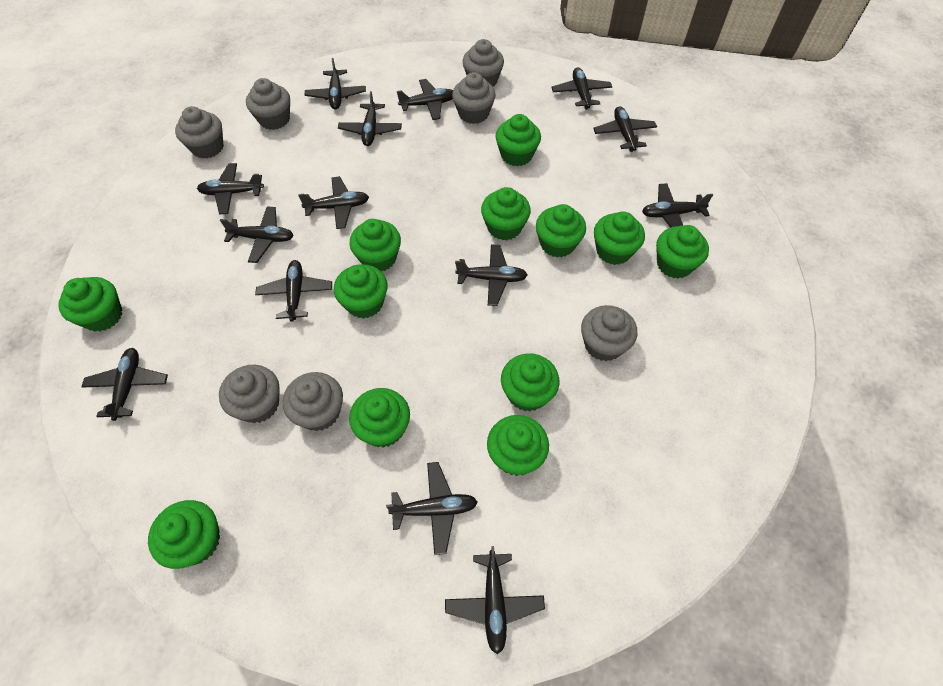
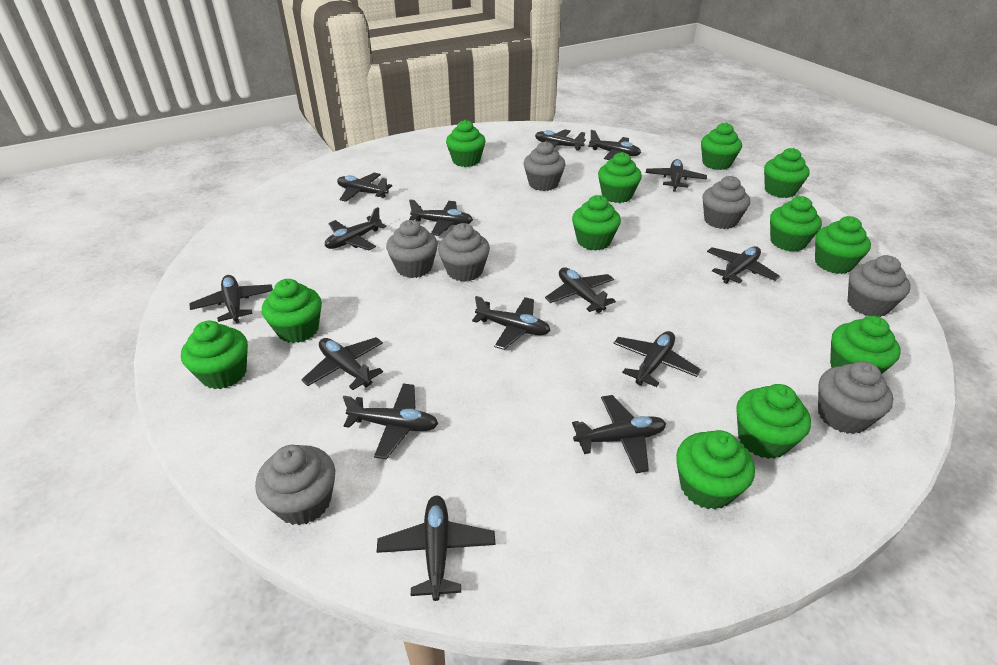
black plane: [81,348,168,421] [197,163,264,214] [220,206,294,263] [255,260,332,322] [298,176,369,229] [305,58,366,109] [338,91,402,146] [386,462,478,555] [397,79,453,120] [445,546,545,655] [455,245,528,306] [551,67,612,110] [593,106,657,152] [642,183,713,228] = 14 -> [189,275,273,323] [301,337,383,390] [325,207,386,250] [337,173,392,202] [343,384,438,459] [377,495,495,601] [409,200,473,236] [472,296,551,350] [535,129,586,151] [545,267,616,313] [572,395,666,473] [588,130,641,160] [613,331,701,387] [646,159,707,192] [707,246,780,284] = 15

